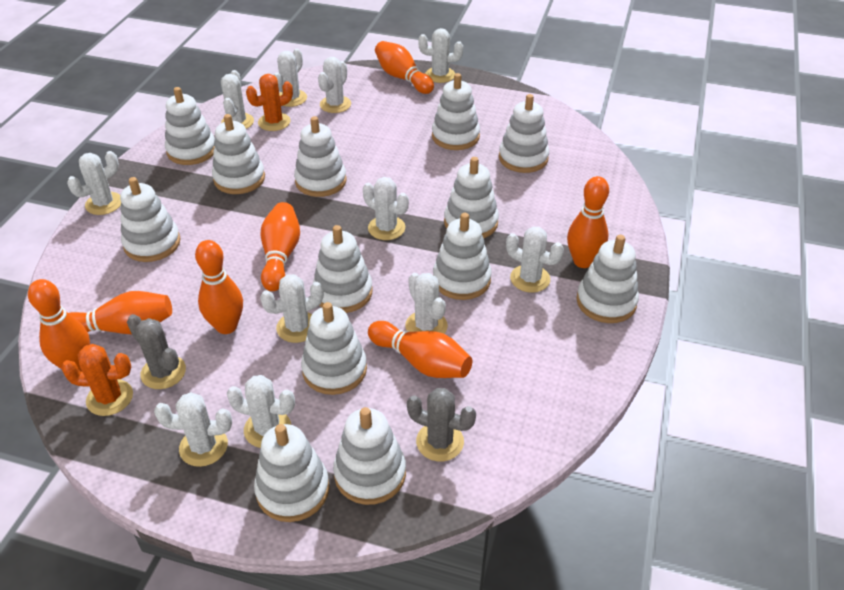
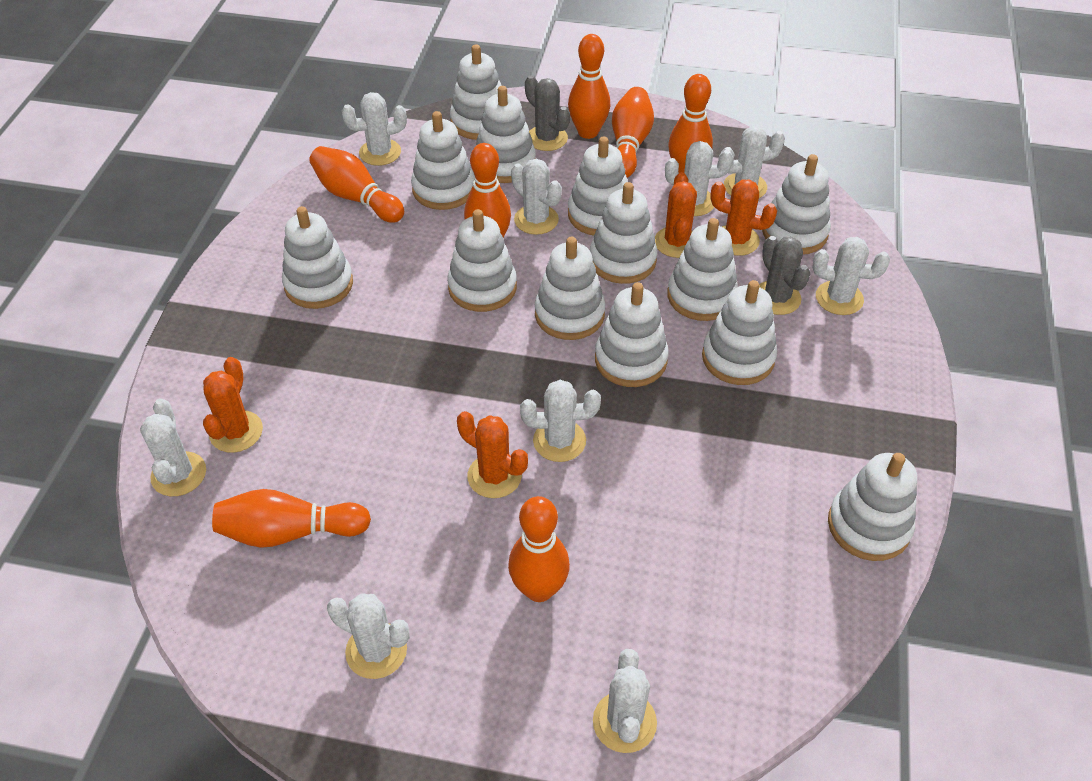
orange cactus: [61,344,133,416] [246,74,293,131] = 2 -> [203,357,263,453] [457,411,528,498] [655,172,697,258] [710,179,777,256] = 4
white cactus: [67,151,121,215] [154,392,232,467] [221,70,254,129] [227,375,295,448] [260,274,324,343] [274,49,307,107] [318,57,351,113] [363,177,409,240] [405,273,448,334] [418,28,463,83] [506,226,564,293] = 11 -> [140,398,206,496] [327,593,410,679] [342,92,407,166] [511,159,562,235] [520,380,601,462] [593,649,657,753] [665,141,733,216] [721,126,785,198] [812,237,890,315] = 9

